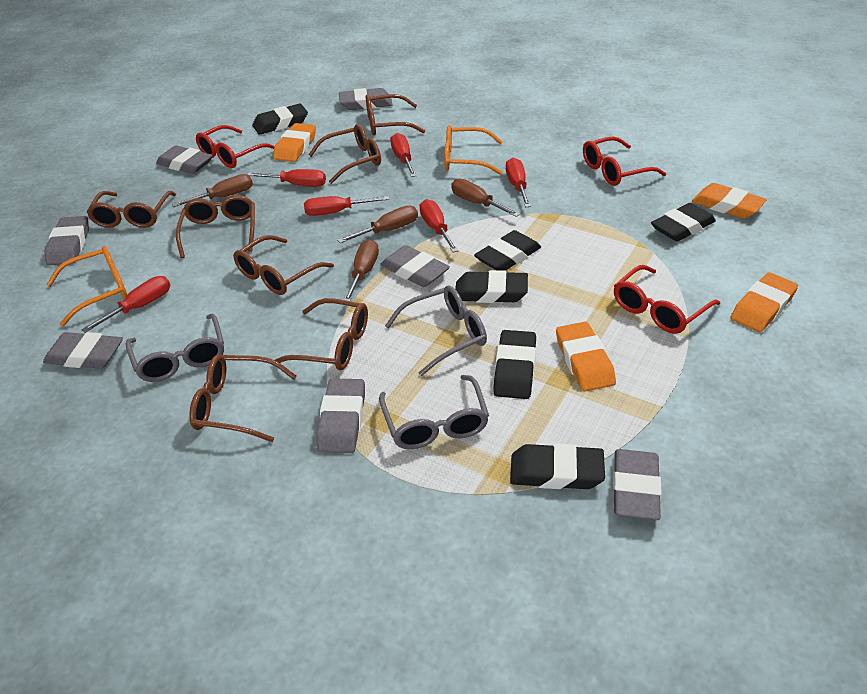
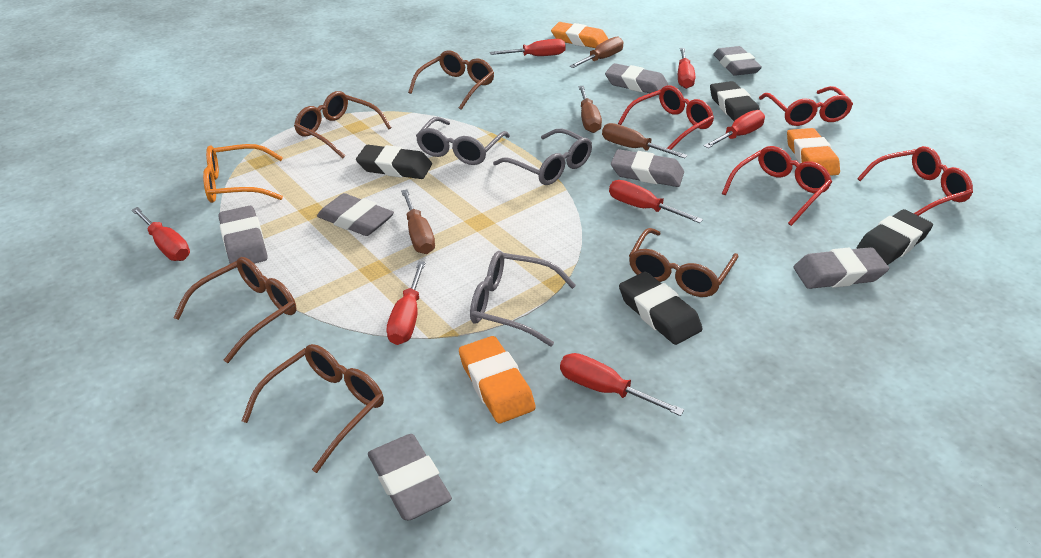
black eraser: [252,104,308,135] [455,270,528,303] [474,230,541,271] [493,330,536,399] [510,444,605,489] [651,203,716,242] = 6 -> [356,145,432,179] [619,272,703,345] [710,81,760,121] [857,209,933,265] = 4
brown glasses: [86,191,176,228] [176,195,255,258] [189,354,297,442] [233,235,334,295] [275,298,368,371] [309,124,381,184] [366,94,425,135] = 7 -> [173,257,296,363] [242,344,384,473] [294,91,392,158] [408,50,494,110] [629,228,738,297] = 5
orange eraser: [273,123,316,162] [556,322,616,392] [692,183,767,219] [730,272,798,332] = 4 -> [459,336,536,423] [551,22,608,48] [787,128,840,176] = 3
orange glasses: [46,246,128,326] [444,125,503,175] = 2 -> [203,144,283,203] = 1
red glasses: [196,125,275,168] [583,136,666,186] [614,265,720,334] = 3 -> [618,85,714,150] [722,146,832,226] [759,86,853,126] [857,146,973,216] = 4
red screwdriver: [81,276,171,333] [247,169,326,187] [304,196,389,216] [391,133,416,177] [419,199,459,252] [506,158,531,207] = 6 -> [132,207,190,261] [387,261,426,345] [490,39,566,56] [560,353,684,416] [609,180,703,223] [678,48,695,89] [704,110,765,148] = 7

